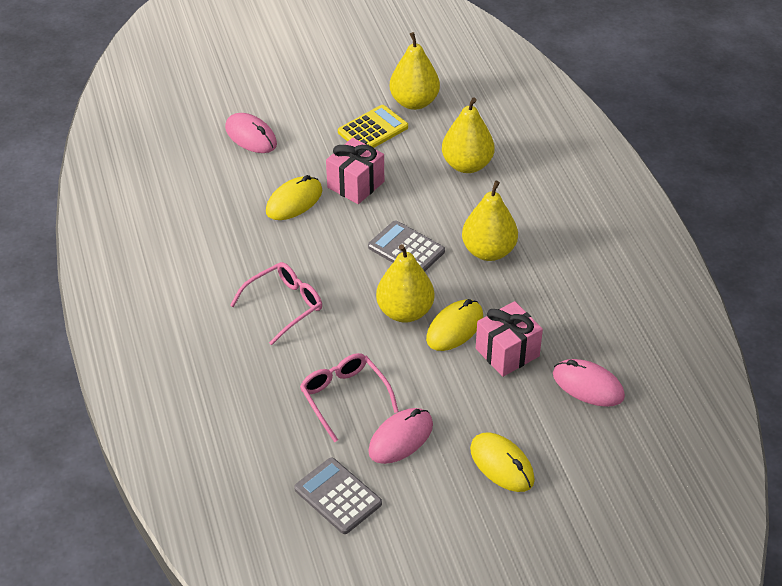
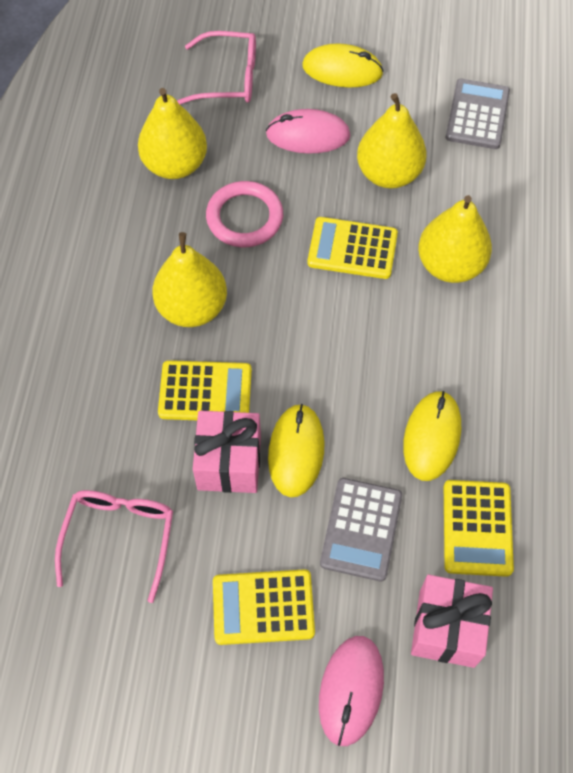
pink mouse: [225,113,277,153] [368,408,433,464] [553,359,625,407] = 3 -> [266,109,351,154] [319,636,384,746] = 2
pink ring: none = 0 -> [206,181,283,247] = 1
yellow calculator: [338,105,408,148] = 1 -> [158,360,252,420] [213,569,315,645] [307,217,398,279] [444,480,514,577] = 4

